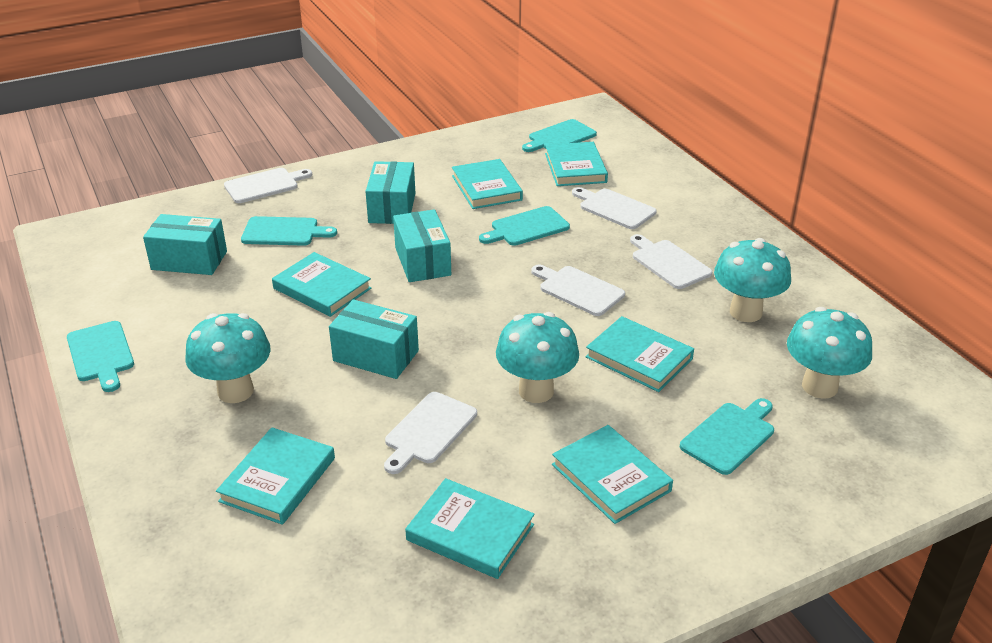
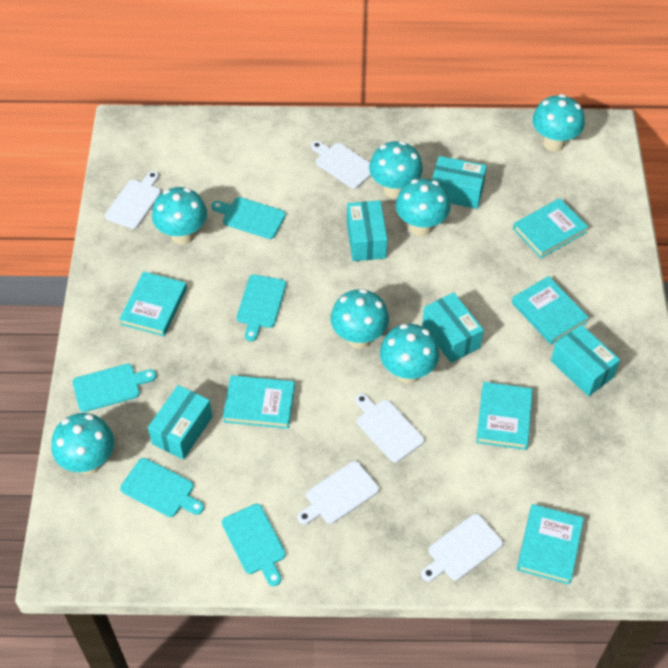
turquoise book: [216,427,335,525] [272,252,371,317] [405,478,535,579] [452,159,523,209] [545,142,608,186] [552,425,673,524] [586,316,694,392] = 7 -> [119,271,187,336] [223,375,295,429] [476,382,533,450] [512,276,589,345] [513,198,588,258] [517,504,584,585] = 6
turquoise box: [143,214,227,275] [329,300,419,379] [365,161,415,224] [393,209,451,282] = 4 -> [148,385,213,460] [347,200,387,261] [422,292,484,363] [432,156,487,209] [551,325,620,396] = 5
turquoise mushroom: [185,313,271,403] [496,312,579,403] [714,238,791,322] [787,307,872,399] = 4 -> [51,413,114,474] [152,187,207,245] [331,289,389,349] [369,141,423,198] [380,324,440,384] [396,179,451,236] [532,94,585,152] = 7

